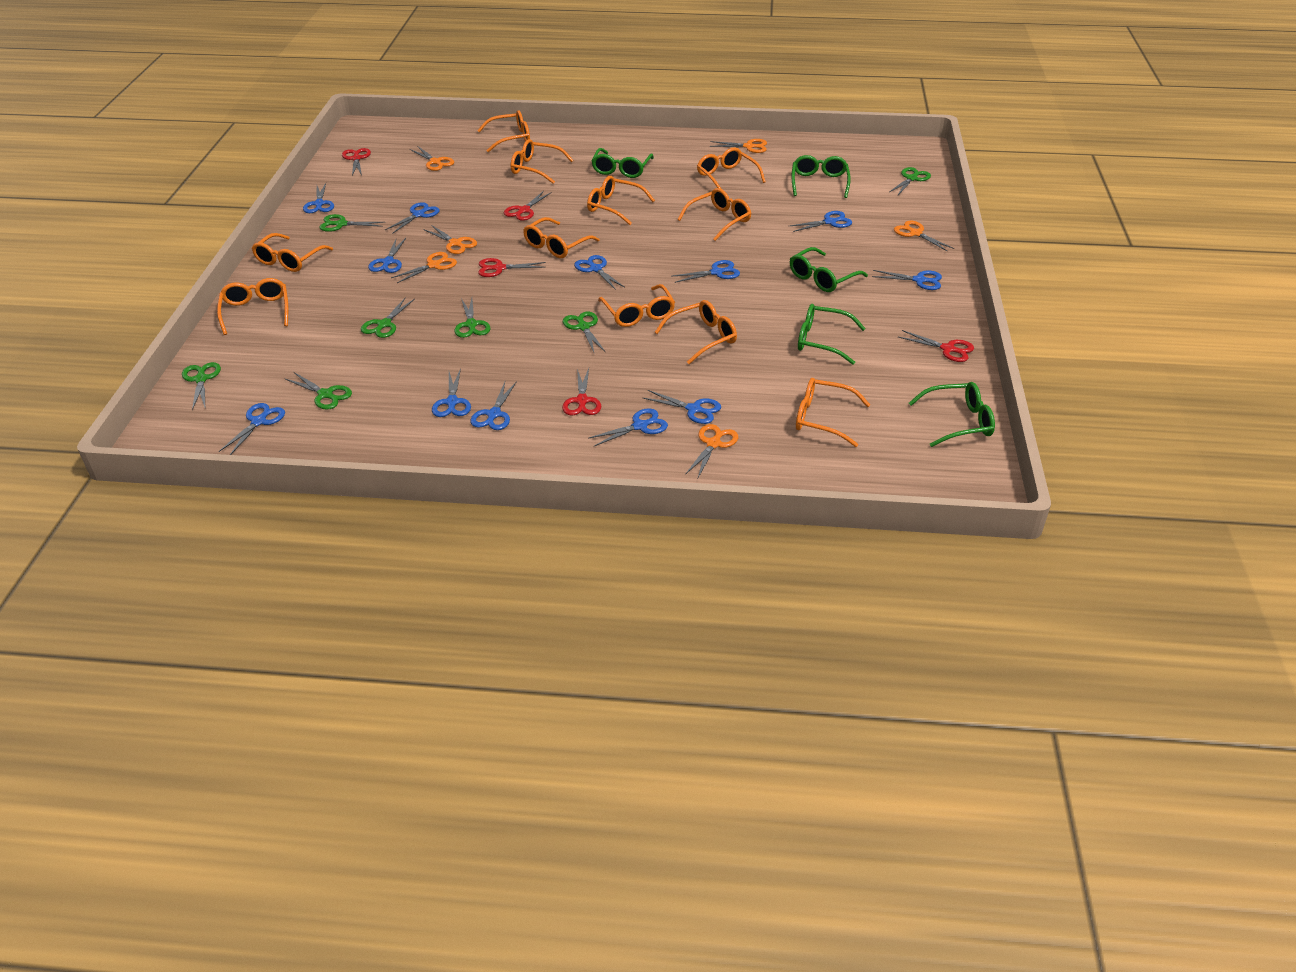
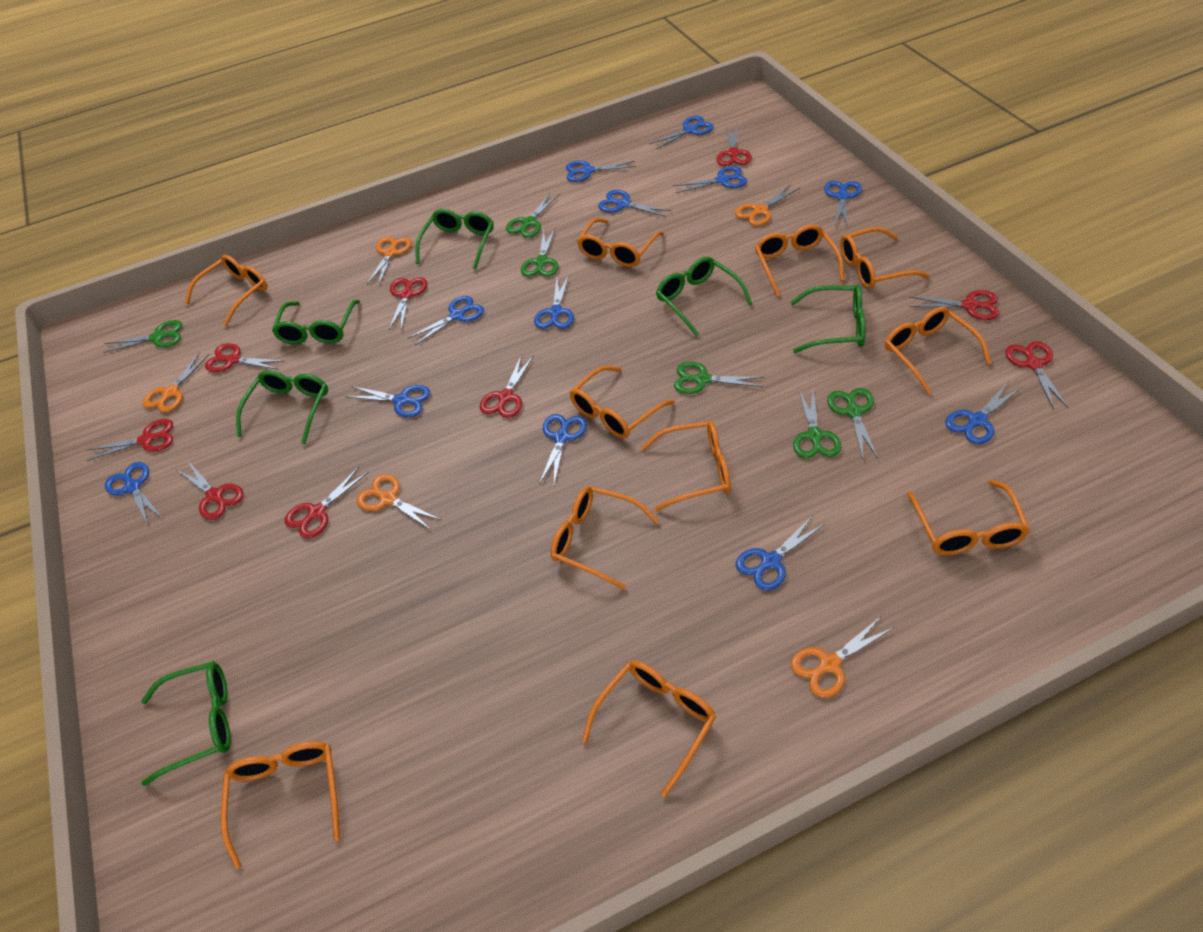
green glasses: [591,148,654,178] [790,247,868,292] [792,155,851,198] [798,304,866,365] [909,382,995,447] = 5 -> [141,661,231,786] [236,370,328,445] [272,300,360,344] [415,209,494,270] [656,256,752,337] [790,285,866,353] = 6
green scissors: [182,362,221,410] [284,372,352,410] [319,214,384,232] [361,298,415,338] [454,298,490,338] [563,312,605,352] [889,167,931,195] = 7 -> [103,320,182,353] [506,193,560,237] [521,228,558,277] [674,362,765,394] [793,390,842,458] [827,388,878,459] = 6
orange scissors: [391,252,457,283] [410,146,454,171] [423,225,477,254] [685,424,738,478] [710,139,767,153] [894,220,954,252] = 6 -> [143,352,210,413] [357,474,441,530] [367,237,412,286] [735,184,800,226] [791,616,893,698] = 5
red scissors: [342,148,371,176] [478,258,546,277] [504,191,552,221] [562,368,601,415] [898,330,974,362] = 5 -> [86,419,173,461] [177,460,244,520] [205,343,284,372] [285,467,369,539] [389,277,427,331] [480,354,534,418] [716,126,752,166] [909,290,1000,320] [1006,341,1068,409] = 9

